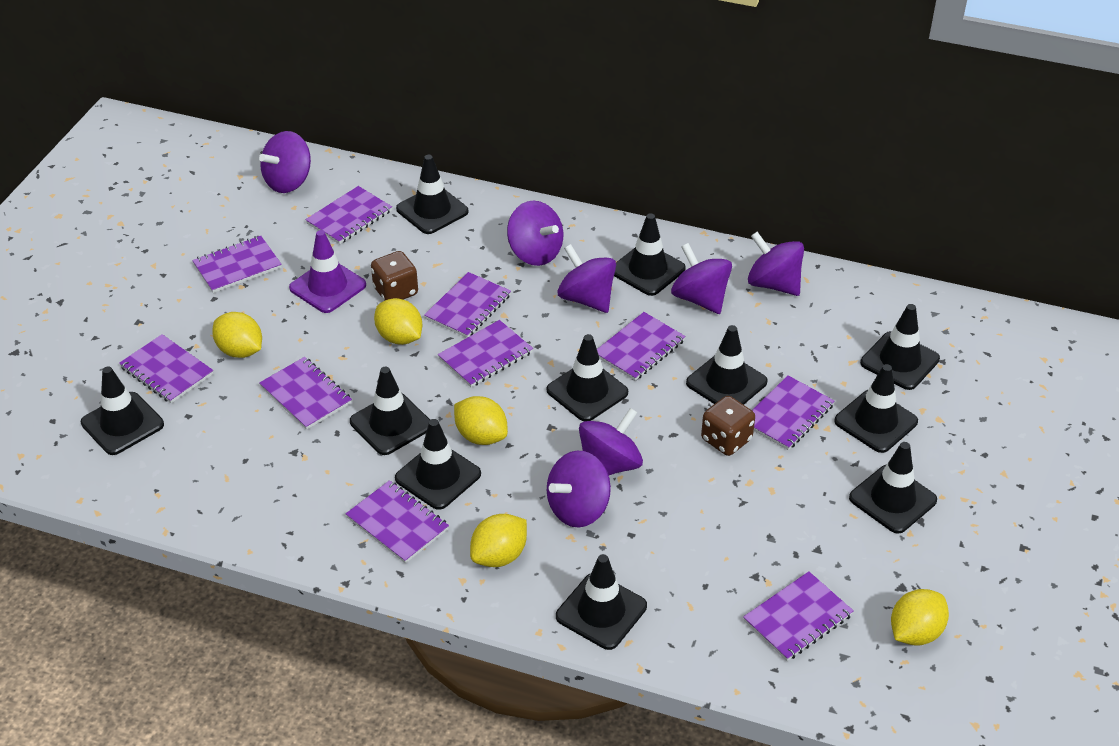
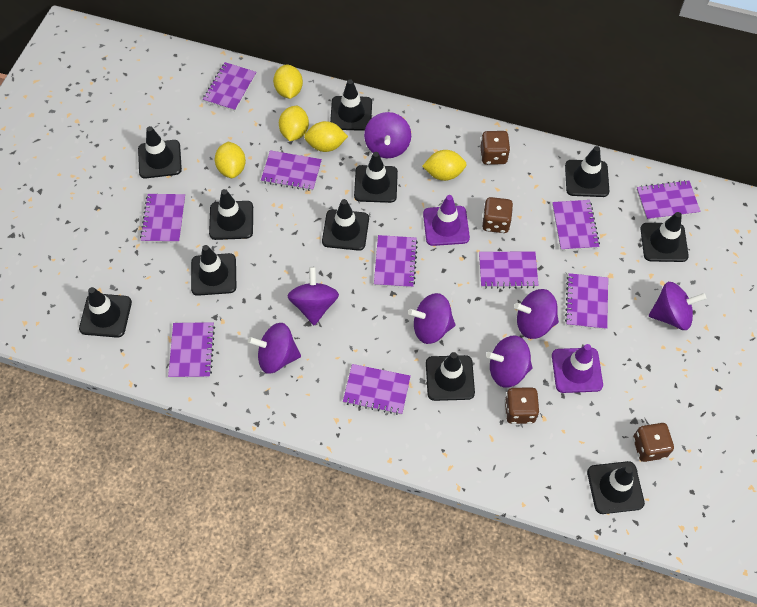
brown dice: [371,251,418,301] [701,396,755,456] = 2 -> [480,131,510,165] [482,197,513,233] [505,388,540,424] [633,423,674,462] = 4
purple traffic cone: [289,230,366,313] = 1 -> [423,195,470,246] [552,344,603,393] = 2

